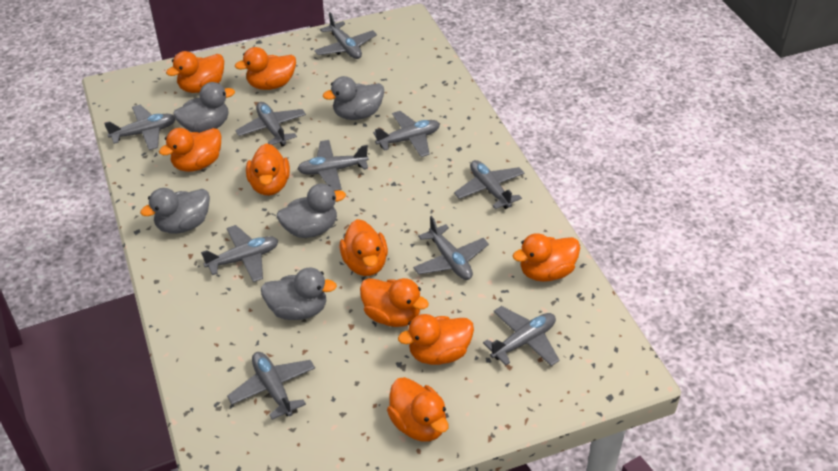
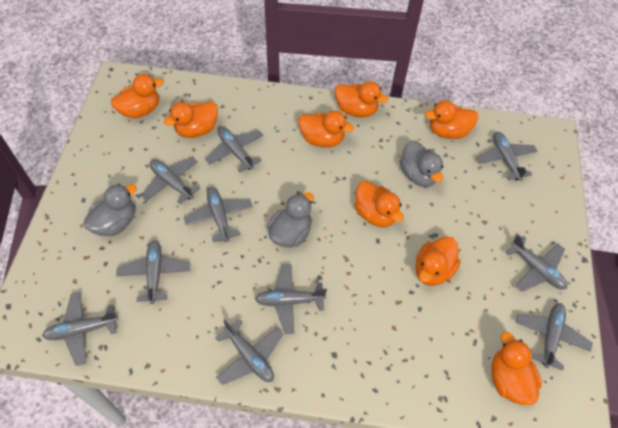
grey duck: [140,188,210,234] [173,82,235,133] [261,268,337,320] [277,184,346,238] [323,76,384,120] = 5 -> [83,184,137,236] [267,192,314,247] [400,140,443,187] = 3
orange duck: [159,128,221,172] [166,51,224,93] [235,47,296,90] [246,143,290,196] [339,219,388,276] [360,278,429,327] [387,377,449,441] [398,314,474,365] [513,233,580,282] = 9 -> [111,74,164,118] [164,101,218,138] [298,111,354,147] [335,81,388,117] [354,181,404,227] [415,236,461,286] [425,101,478,139] [491,332,542,405] = 8

